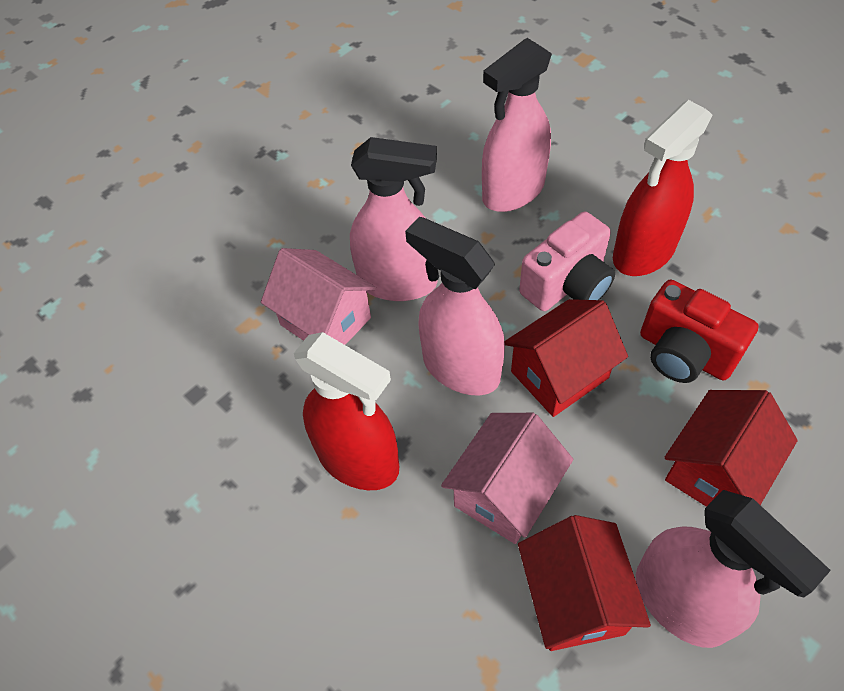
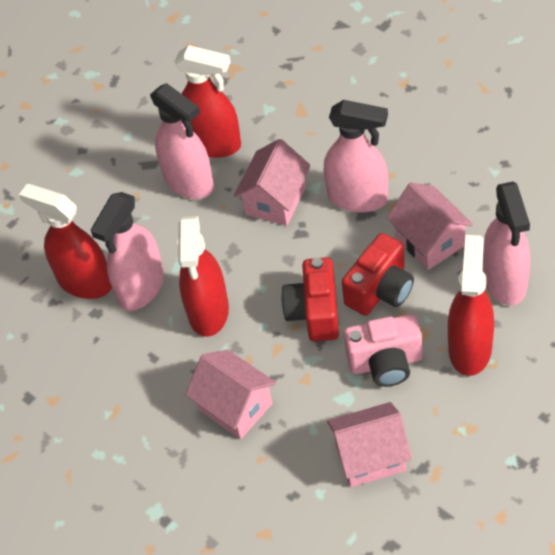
pink house: [261,248,376,345] [441,413,573,544] = 2 -> [185,350,276,439] [234,139,311,226] [327,402,412,487] [386,182,473,270] = 4
red camera: [640,280,759,383] = 1 -> [281,257,339,341] [342,233,414,316] = 2
red house: [504,299,628,417] [518,515,651,651] [664,390,798,507] = 3 -> none = 0
red spray bottle: [294,332,399,490] [613,100,712,276] = 2 -> [19,184,112,299] [174,45,241,158] [177,216,229,337] [448,235,494,376] = 4

